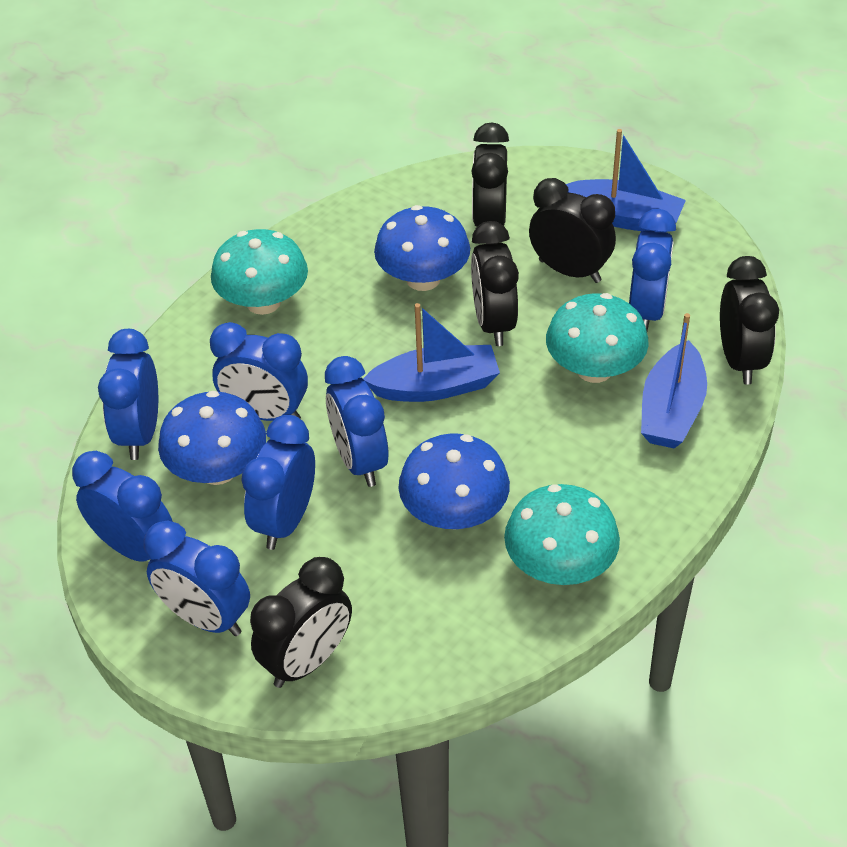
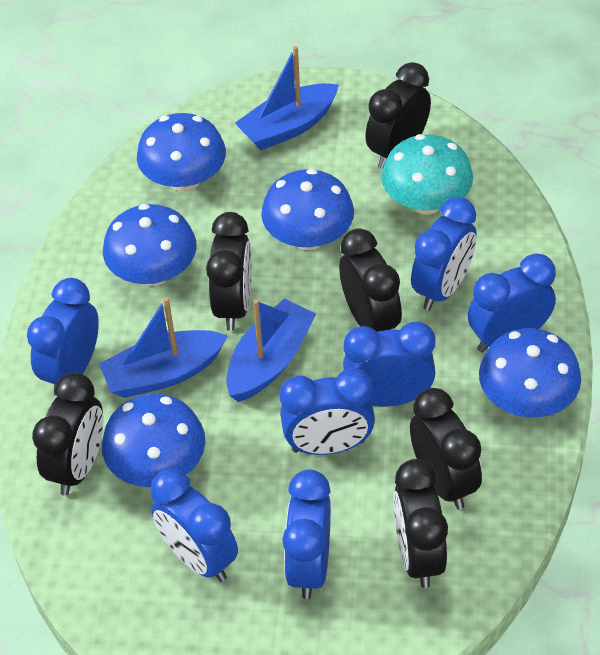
black clock: [250,557,352,688] [471,221,519,346] [472,122,509,227] [529,178,616,283] [720,256,779,385] = 5 -> [32,372,103,496] [206,212,252,331] [339,228,402,332] [365,62,431,169] [393,459,448,588] [410,388,482,510] = 6
blue mushroom: [158,391,266,485] [374,205,470,291] [398,433,510,530] = 3 -> [102,394,205,487] [103,204,197,286] [137,113,226,192] [261,169,354,250] [479,328,581,418] = 5
turquoise mushroom: [211,229,308,315] [504,484,620,585] [546,293,649,383] = 3 -> [381,134,473,215] = 1

